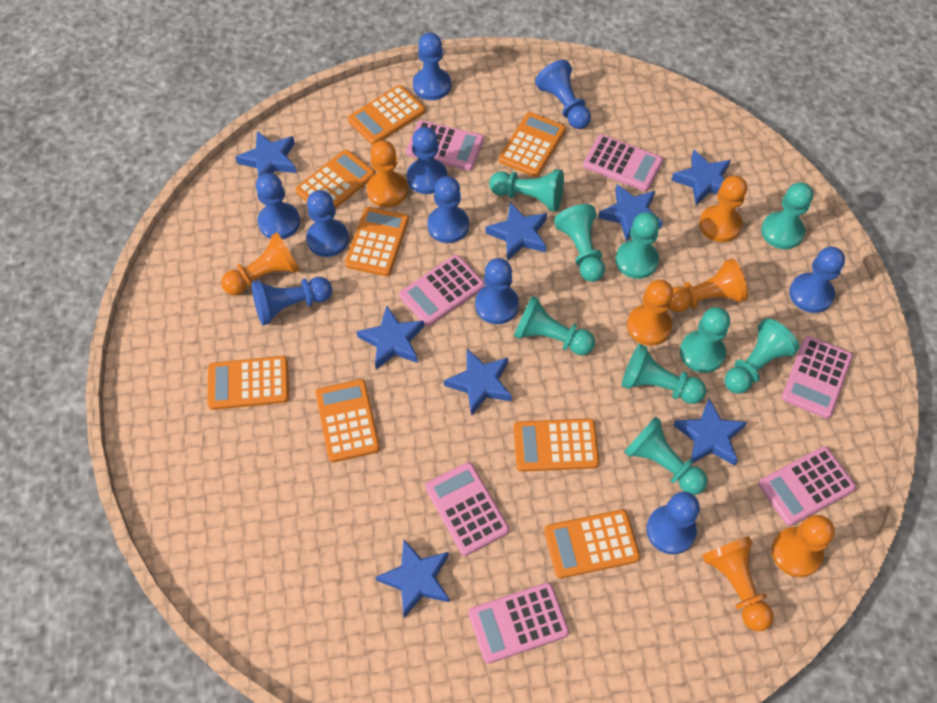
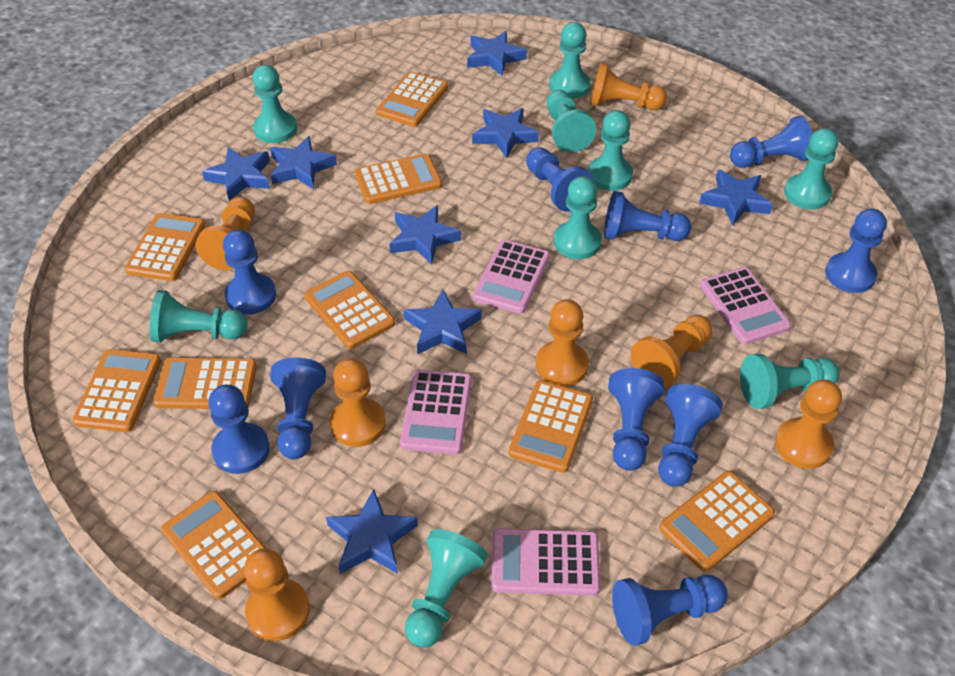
orange calculator: [208,356,289,410] [296,150,375,209] [316,379,380,462] [345,207,409,276] [348,85,425,145] [499,112,566,177] [514,418,599,472] [544,510,640,579] = 8 -> [72,349,161,432] [125,213,205,281] [153,357,257,409] [161,491,266,599] [304,271,395,349] [355,153,442,204] [376,71,448,127] [509,380,593,473] [659,471,775,572] = 9
pink calculator: [399,255,485,326] [406,120,484,171] [425,462,509,556] [469,582,569,664] [583,134,663,191] [759,446,856,526] [782,336,853,419] = 7 -> [400,369,472,454] [473,240,550,314] [492,528,600,596] [700,267,791,345] = 4

